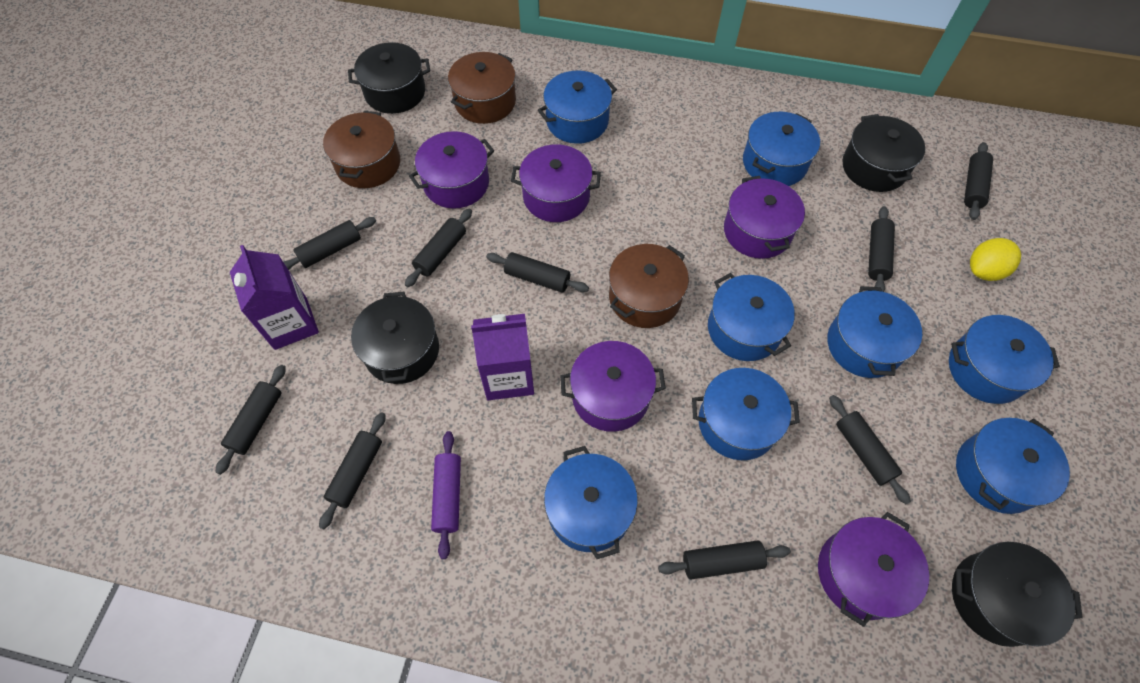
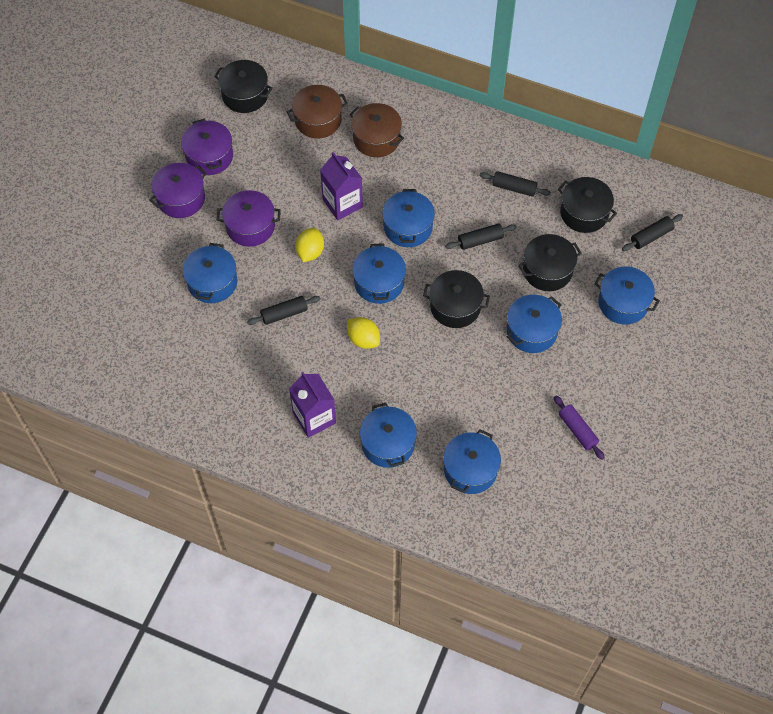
black rolling pin: [215,365,286,475] [283,217,376,270] [319,412,385,530] [405,209,472,287] [486,252,589,292] [658,540,791,579] [829,395,911,504] [868,206,895,292] [964,142,993,220] = 9 -> [247,296,321,325] [445,224,516,250] [479,171,551,197] [622,214,683,251] = 4
blue pot: [538,71,617,144] [544,446,638,559] [692,368,800,460] [708,273,795,361] [743,112,820,186] [827,286,922,378] [949,315,1060,404] [956,418,1070,514] = 8 -> [183,243,237,303] [352,243,406,304] [360,403,417,468] [382,189,435,247] [443,429,501,494] [507,295,562,353] [594,267,660,324] = 7
brown pot: [323,111,400,188] [448,52,516,124] [609,244,689,328] = 3 -> [287,85,348,139] [349,103,404,157] = 2
purple pot: [409,131,494,209] [511,144,601,222] [560,341,666,432] [724,176,805,259] [818,512,929,627] = 5 -> [149,163,207,218] [181,118,233,175] [217,190,281,247] = 3
yellow lemon: [970,238,1021,281] = 1 -> [295,228,324,262] [347,317,380,349] = 2

